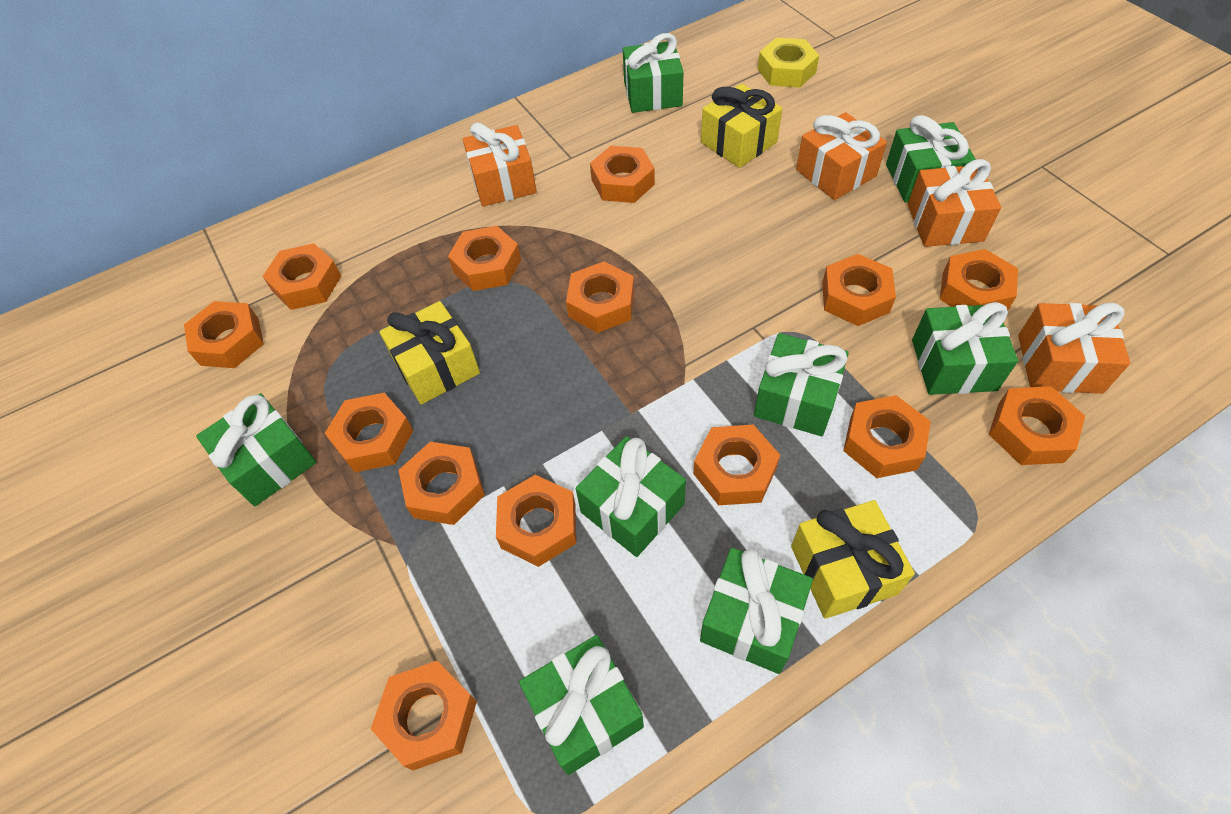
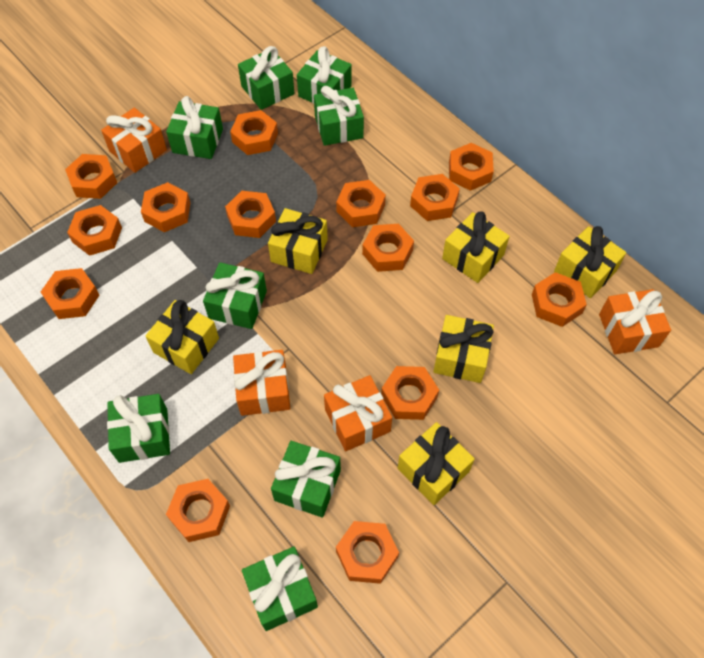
yellow gift: [379,301,480,404] [701,84,783,168] [791,500,915,619] = 3 -> [145,300,219,374] [268,208,328,274] [398,422,475,505] [433,315,494,383] [442,211,510,283] [554,226,626,298] = 6
yellow nut: [758,38,819,88] = 1 -> none = 0

